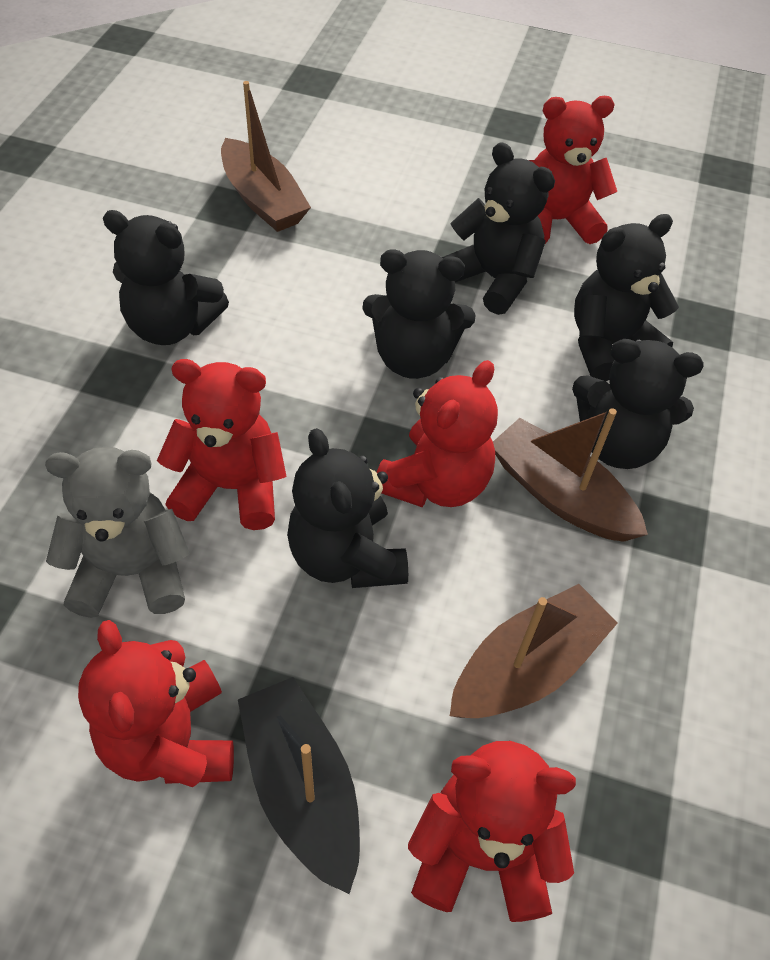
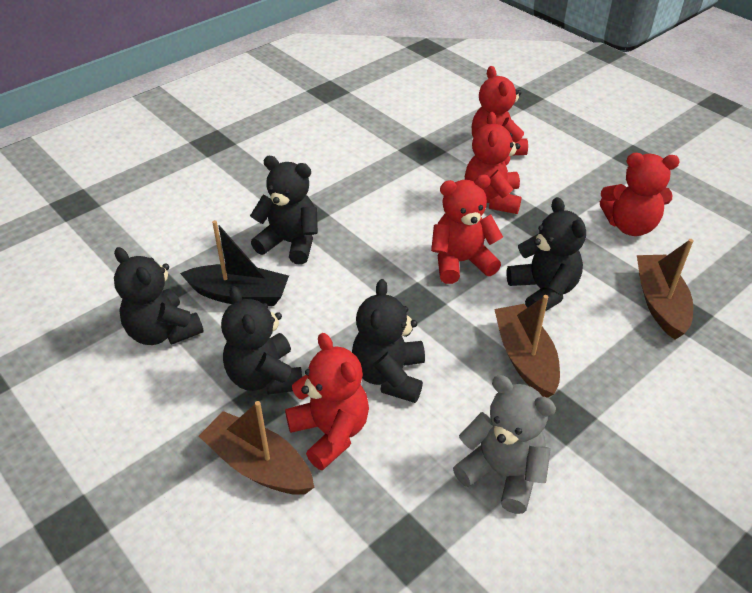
black teddy bear: [103,210,229,345] [287,428,408,588] [362,250,476,379] [442,142,555,315] [572,339,704,469] [574,214,679,381] = 6 -> [114,247,204,345] [221,286,302,395] [250,156,318,265] [352,279,425,403] [506,197,586,311] = 5

